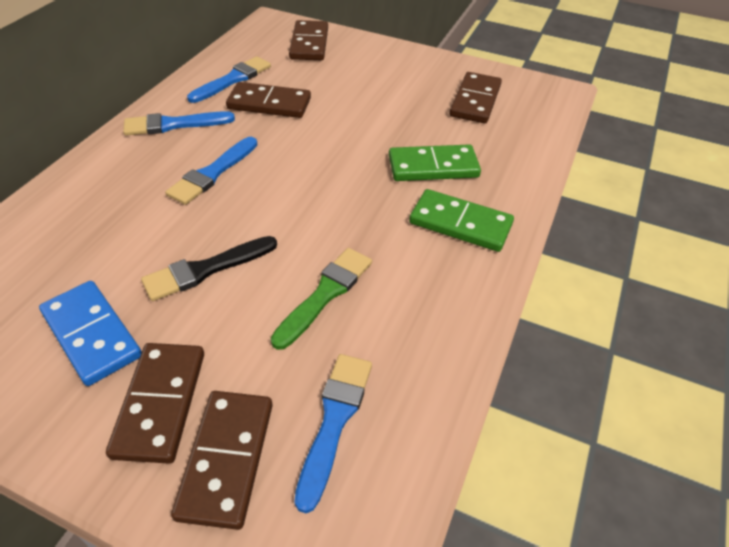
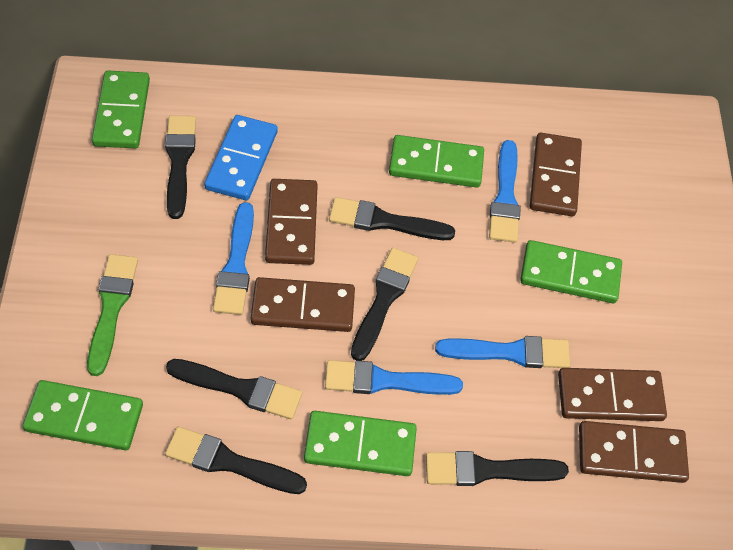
black brush: [141,236,277,301] = 1 -> [165,116,196,219] [165,427,307,494] [166,359,302,419] [329,197,455,240] [351,248,418,361] [426,451,569,486] = 6
green domino: [389,144,481,181] [409,189,514,252] = 2 -> [23,380,143,450] [92,70,150,148] [304,411,417,476] [389,135,484,188] [520,240,622,303] = 5

